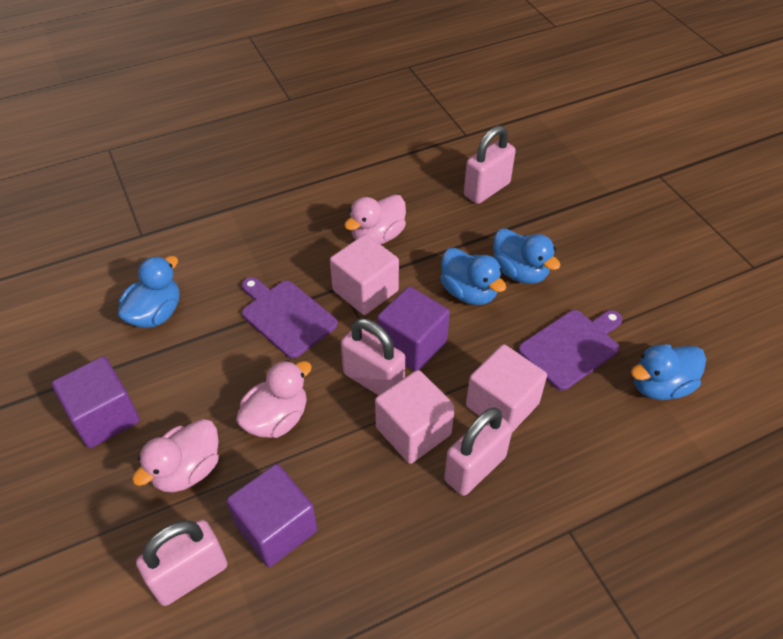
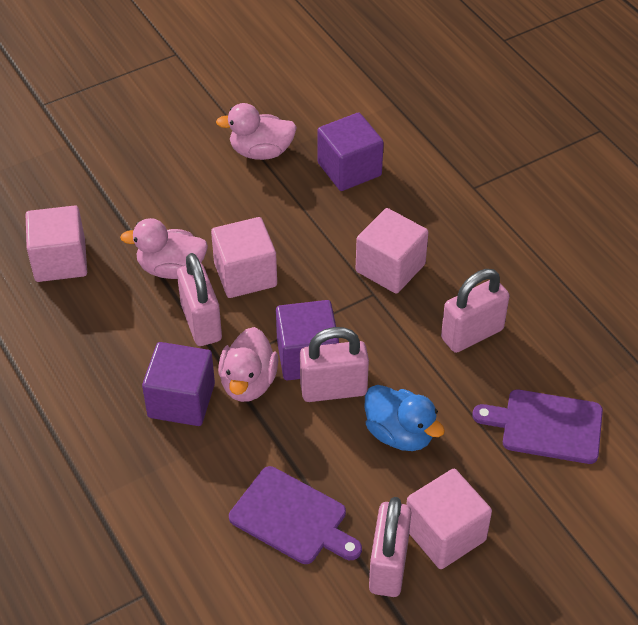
blue duck: [118,256,180,328] [440,248,506,305] [493,228,561,284] [631,344,706,400] = 4 -> [365,385,445,451] = 1
pink cube: [330,234,399,315] [375,370,455,464] [466,344,547,432] = 3 -> [26,205,87,282] [211,217,277,298] [356,208,429,294] [406,469,492,569] = 4

